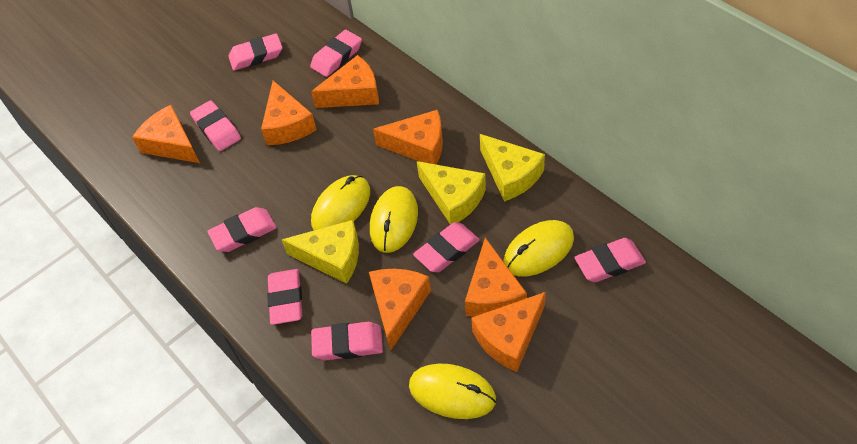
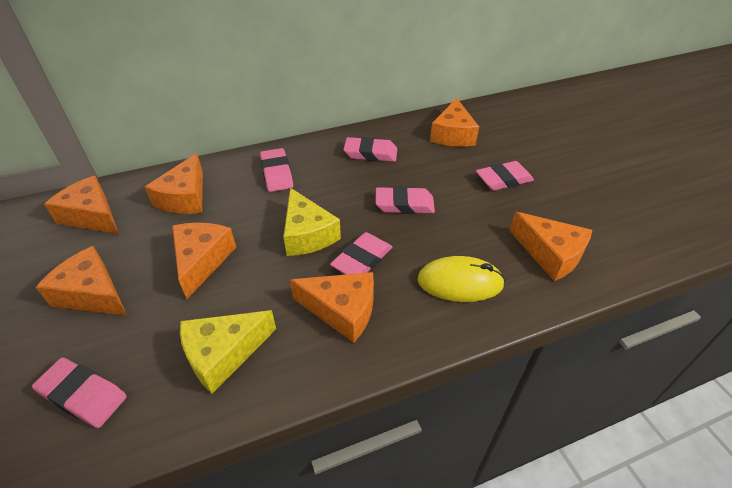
pink eraser: [190,100,241,151] [207,207,277,252] [228,33,282,71] [267,269,302,325] [310,30,362,77] [311,322,383,360] [413,222,480,272] [574,238,646,282] = 8 -> [32,357,127,428] [260,148,293,192] [330,232,392,275] [343,137,397,162] [375,186,435,214] [476,161,534,191] = 6
yellow cheese: [282,220,359,284] [417,161,486,225] [480,134,545,202] = 3 -> [180,310,276,394] [283,188,341,256] = 2
yellow mouse: [311,175,370,230] [370,186,418,253] [409,364,496,419] [504,220,574,276] = 4 -> [417,256,505,302] = 1

